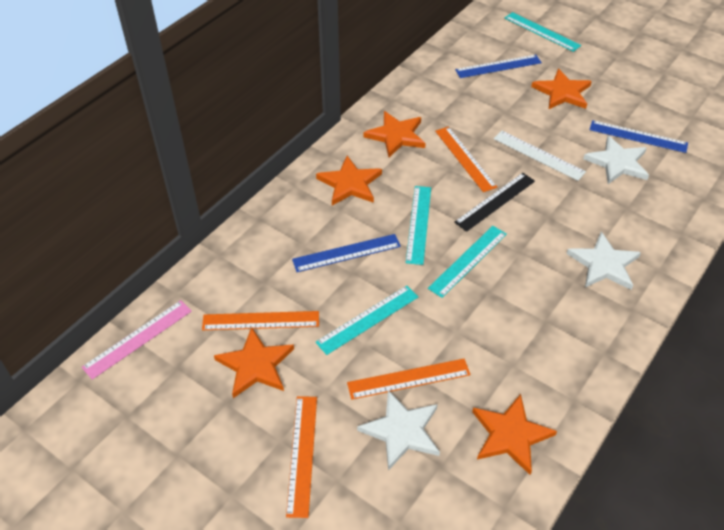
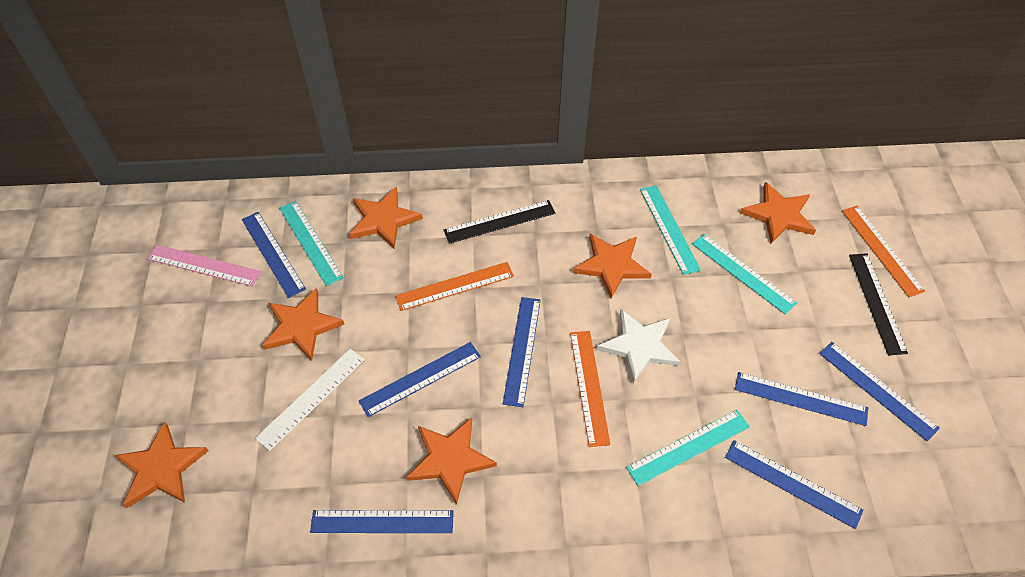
black ruler: [454,173,535,232] = 1 -> [444,200,555,244] [849,253,908,356] = 2
blue ruler: [292,234,401,272] [455,55,542,78] [589,120,688,153] = 3 -> [242,212,306,298] [310,510,454,533] [359,342,481,417] [503,297,541,407] [725,440,864,529] [735,372,868,426] [819,342,940,441] = 7
orange ruler: [202,311,319,330] [286,396,317,518] [347,359,471,400] [435,127,497,192] = 4 -> [395,262,514,311] [570,331,611,447] [842,206,925,297] = 3
orange star: [214,327,294,398] [316,156,382,205] [363,111,426,157] [472,394,557,475] [531,68,592,109] = 5 -> [114,422,209,508] [262,288,345,361] [349,187,423,249] [406,417,497,505] [573,233,652,298] [740,182,816,243] = 6
white star: [357,390,440,471] [567,232,641,290] [583,136,649,184] = 3 -> [597,309,680,384] = 1

